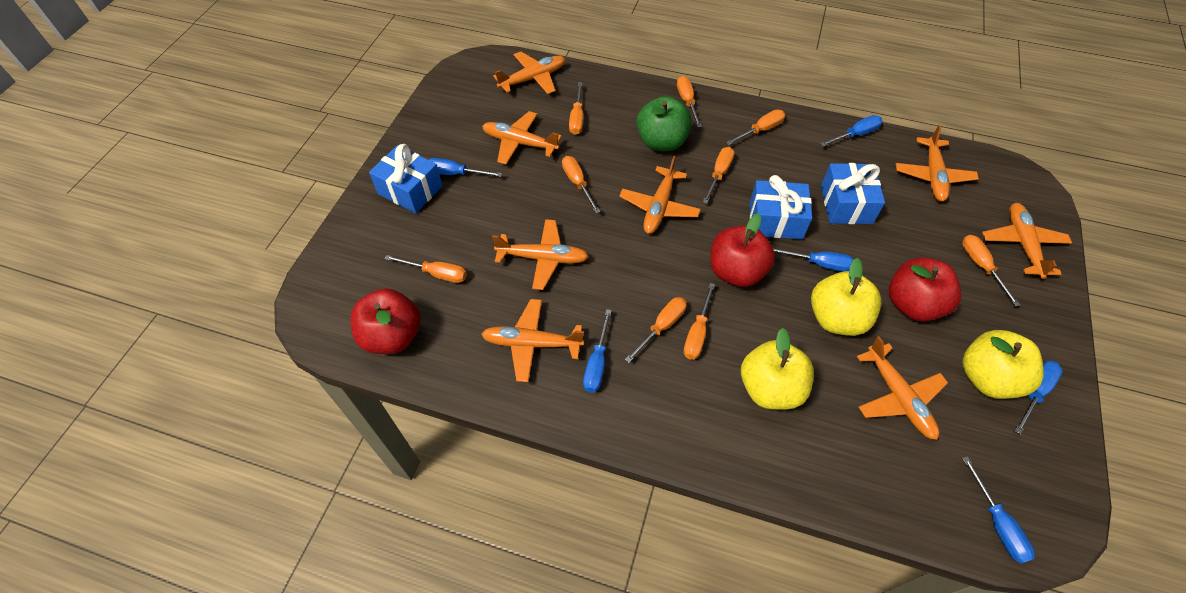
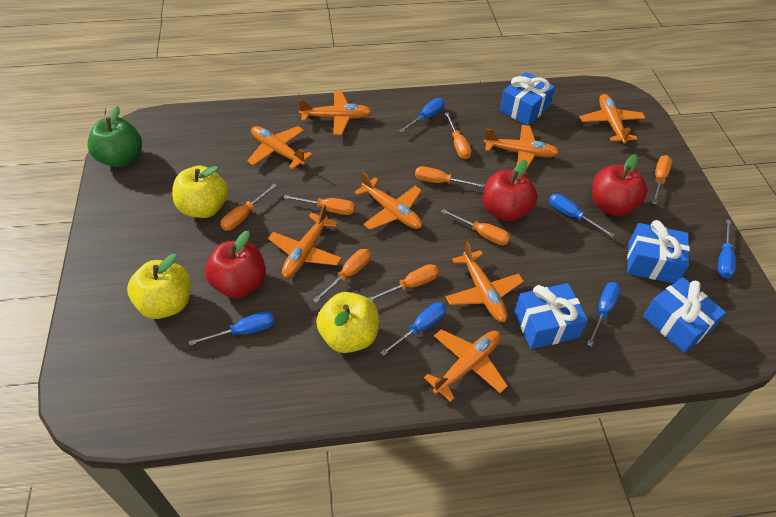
blue gift: [369,144,443,213] [750,175,812,239] [821,163,885,224] = 3 -> [500,72,555,126] [514,283,588,349] [627,220,690,283] [643,277,726,353] = 4
orange screwdriver: [385,255,467,283] [562,156,600,214] [569,82,583,135] [625,297,687,363] [677,76,702,127] [683,283,715,360] [703,147,735,204] [726,110,785,145] [962,235,1020,306] = 9 -> [220,184,277,231] [283,195,355,215] [313,249,371,303] [368,264,439,301] [415,166,485,188] [441,209,511,245] [445,112,471,159] [652,155,672,205] = 8

